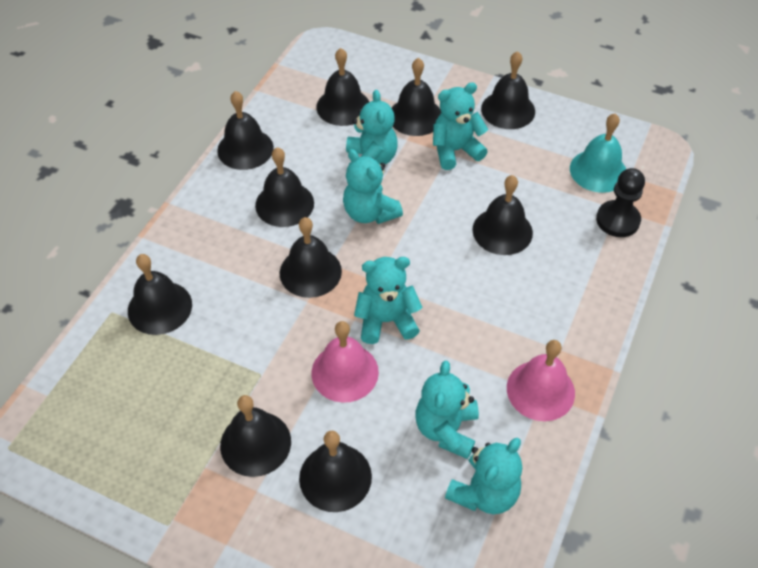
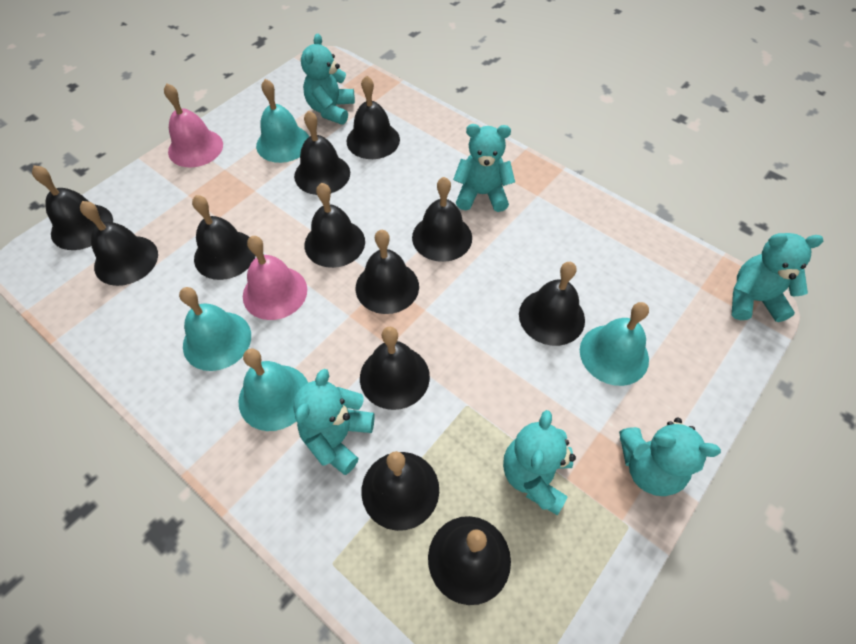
black bell: [128,254,192,335] [217,91,274,170] [220,395,291,477] [255,147,314,227] [280,217,342,298] [299,431,372,512] [316,48,369,126] [392,58,441,136] [472,175,533,255] [481,51,535,129] = 10 -> [32,165,113,250] [80,201,158,286] [192,195,256,280] [294,111,350,195] [305,183,365,268] [346,75,400,159] [356,230,419,314] [360,327,430,410] [362,451,439,531] [412,177,472,262] [428,516,511,605] [519,262,585,346] = 12
black pawn: [596,168,645,237] = 1 -> none = 0
turquoise bell: [570,113,626,193] = 1 -> [179,287,251,371] [238,348,308,431] [256,79,309,163] [580,302,649,386] = 4

